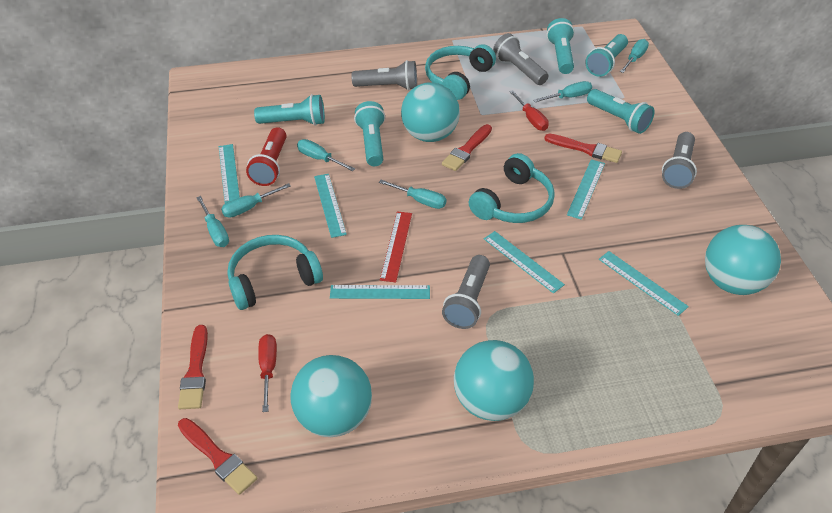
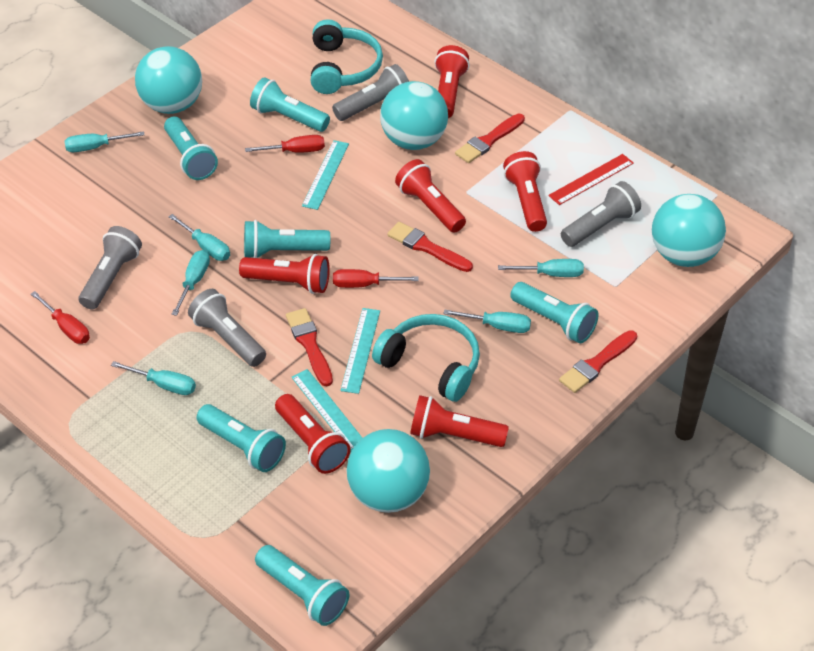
red flashlight: [246,127,287,186] = 1 -> [239,254,330,294] [275,394,351,474] [395,159,466,233] [410,395,509,447] [434,45,470,118] [503,151,547,232] = 6
red screwdriver: [258,334,277,412] [509,90,549,131] = 2 -> [31,291,90,344] [245,135,325,153] [333,269,419,288] = 3
turquoise flashlight: [254,94,325,126] [354,101,385,166] [547,18,575,74] [585,34,628,77] [587,89,655,134] = 5 -> [164,116,218,180] [196,404,286,472] [244,220,330,258] [250,77,330,132] [255,545,349,626] [510,282,599,343] = 6
turquoise headphones: [227,235,323,310] [425,44,496,100] [469,153,555,223] = 3 -> [311,19,383,94] [372,314,480,402] = 2
turquoise ruler: [219,144,240,203] [314,174,347,238] [330,285,430,299] [484,231,565,293] [567,159,605,220] [599,251,689,316] = 6 -> [292,369,362,452] [302,140,349,210] [340,308,380,394] = 3

